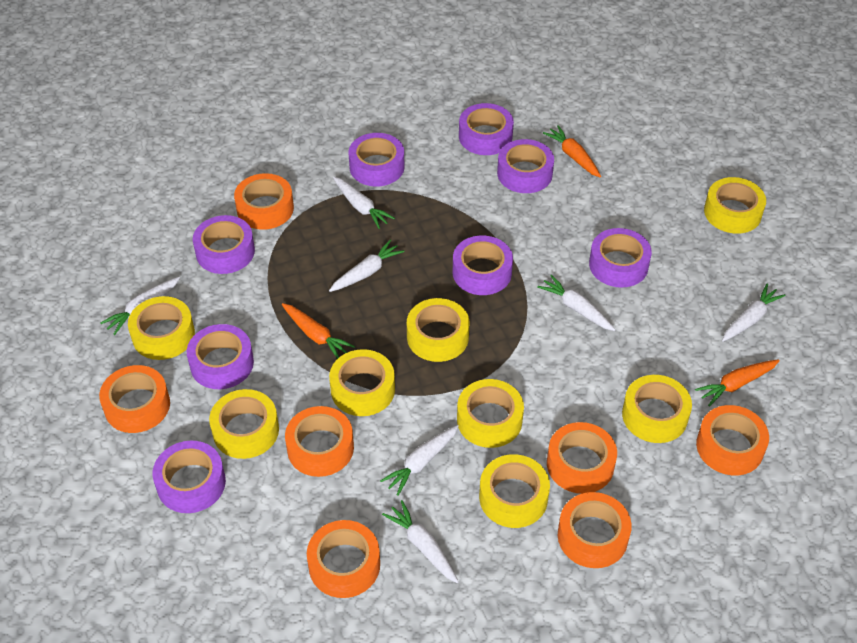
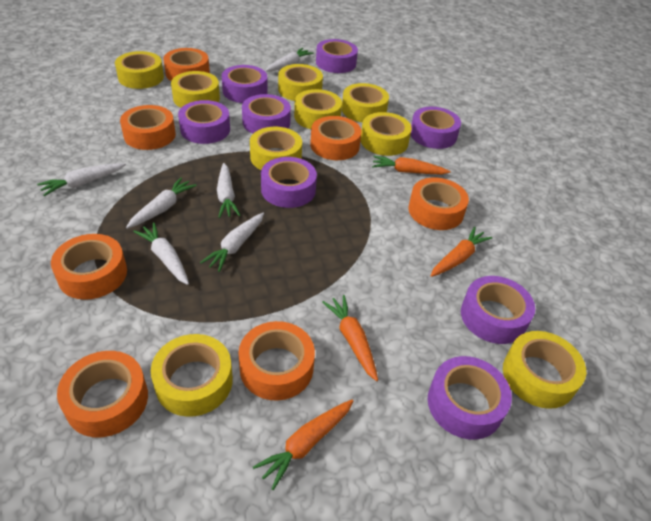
orange carrot: [282,303,355,359] [543,125,601,178] [695,359,780,407] = 3 -> [253,400,353,490] [322,295,378,381] [372,156,450,175] [431,227,492,277] = 4
white carrot: [101,277,180,335] [329,240,404,292] [333,177,395,229] [380,425,459,496] [382,500,458,583] [537,275,616,331] [722,284,786,342] = 7 -> [37,163,126,196] [126,177,197,229] [133,223,189,285] [200,213,264,272] [217,163,241,218] [265,48,313,72] = 6
yellow tape: [128,296,195,360] [209,389,279,459] [329,349,395,416] [407,298,470,362] [457,379,524,448] [479,454,550,528] [622,375,692,443] [704,177,766,234] = 8 -> [115,51,164,89] [151,334,233,417] [171,71,220,108] [250,127,302,170] [278,64,323,101] [294,89,342,129] [342,83,389,122] [360,112,412,156] [503,331,586,409] = 9

